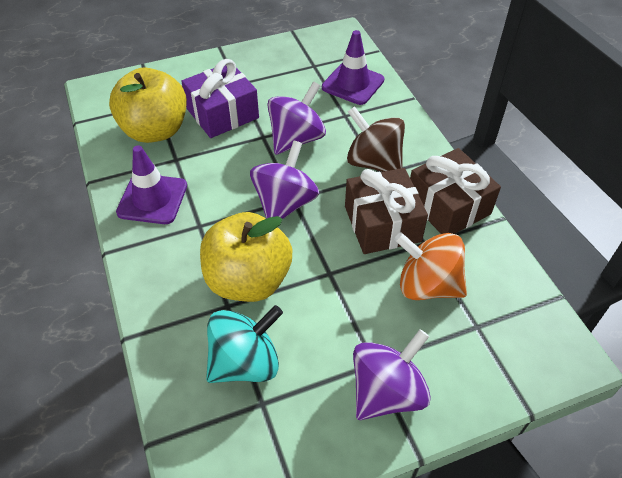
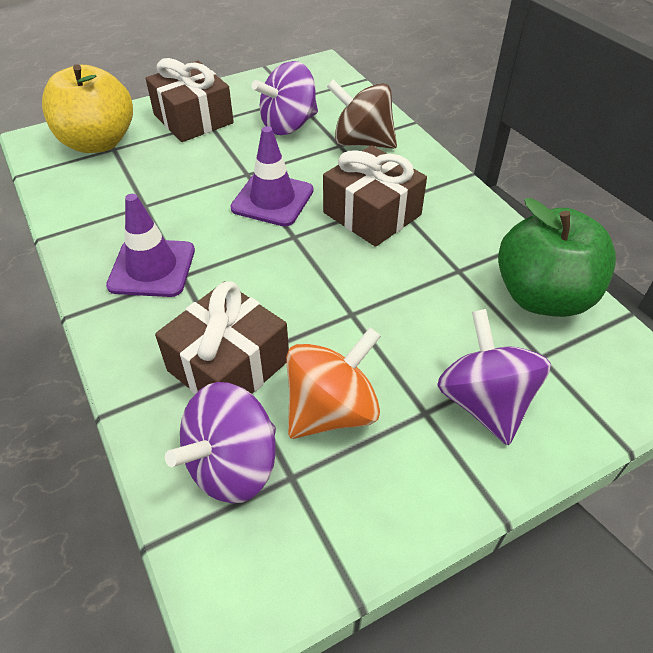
brown gift: [345,168,428,254] [410,148,501,234] = 2 -> [145,58,234,142] [155,281,289,394] [323,145,427,247] = 3
green apple: none = 0 -> [498,198,616,317] = 1
purple gift: [181,59,259,138] = 1 -> none = 0
turquoise spinning top: [206,305,283,383] = 1 -> none = 0
yellow apple: [109,67,187,143] [200,212,292,302] = 2 -> [42,64,133,153] = 1

